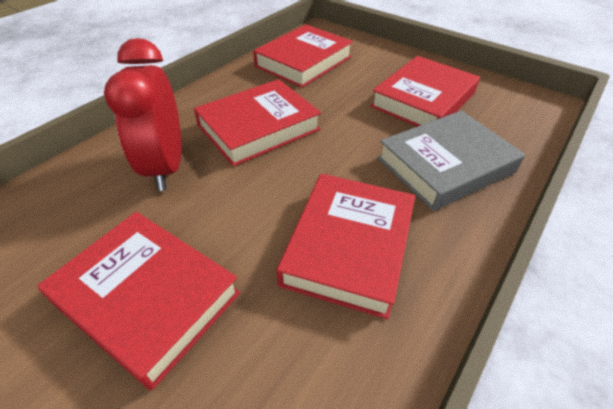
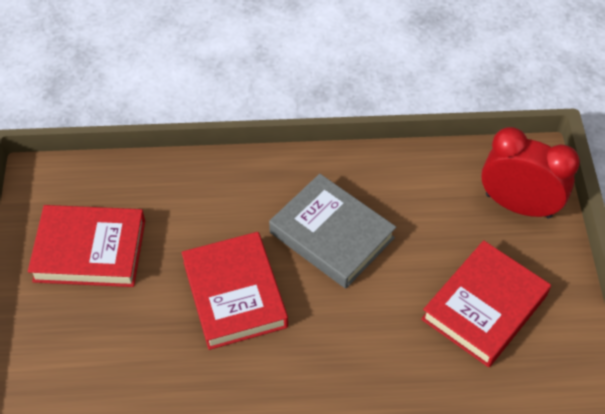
red book: [37,212,241,390] [194,79,321,167] [253,25,353,88] [277,174,415,319] [370,56,480,127] = 5 -> [28,205,145,287] [182,232,288,350] [421,240,551,367] = 3

